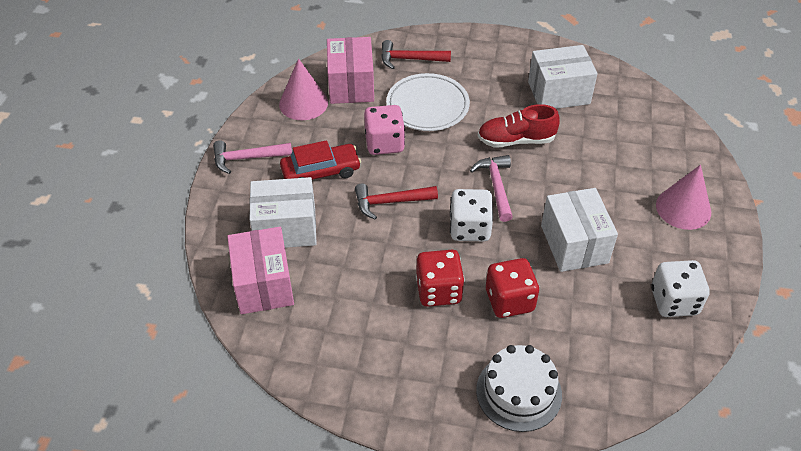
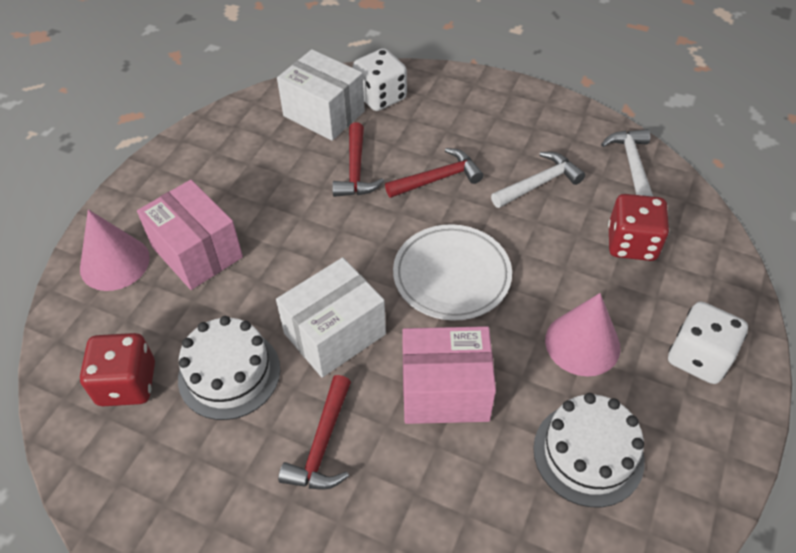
pink dice: [364,105,405,155] = 1 -> none = 0
pink hammer: [213,140,292,174] [470,155,513,222] = 2 -> none = 0
red car: [280,140,361,180] = 1 -> none = 0
red hammer: [355,183,438,219] [381,40,451,69] = 2 -> [278,375,351,490] [332,123,384,197] [385,148,483,198] = 3
red shoe: [478,104,560,148] = 1 -> none = 0
white box: [249,177,317,248] [528,45,597,109] [541,188,618,272] = 3 -> [276,257,386,378] [277,49,365,141] = 2
white cake: [476,345,562,432] = 1 -> [178,316,280,420] [533,393,645,507] = 2
white hammer: none = 0 -> [491,152,585,208] [601,129,653,196] = 2

